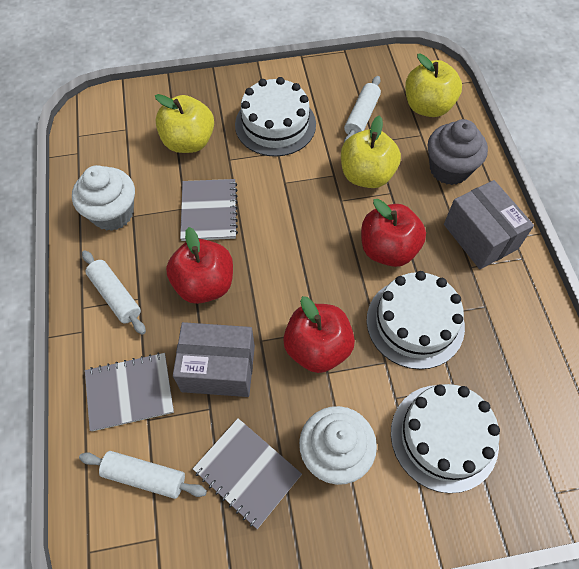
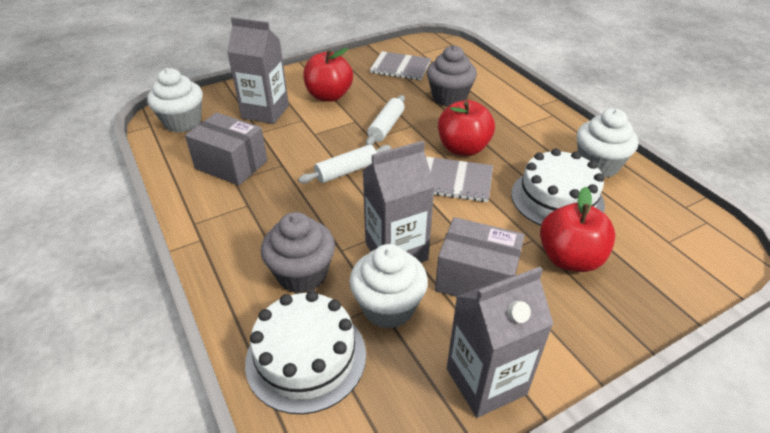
grey carton: none = 0 -> [227,17,289,124] [363,141,435,262] [447,267,553,418] = 3
grey cupcake: [428,119,488,185] = 1 -> [261,212,335,293] [427,45,477,107] = 2
grey notebook: [85,353,174,431] [180,179,238,241] [193,418,302,529] = 3 -> [370,51,431,80] [426,157,493,202] = 2
white cake: [235,77,316,157] [367,271,465,369] [391,384,500,493] = 3 -> [245,291,366,414] [511,148,605,226] = 2
white cupcake: [72,165,135,231] [299,406,377,485] = 2 -> [147,68,203,133] [349,244,428,329] [577,108,639,178] = 3
white rolling pin: [79,451,207,499] [82,251,146,335] [344,76,381,142] = 3 -> [298,145,391,183] [366,95,405,145] = 2
yellow apple: [155,94,214,153] [341,116,401,188] [405,54,462,117] = 3 -> none = 0

